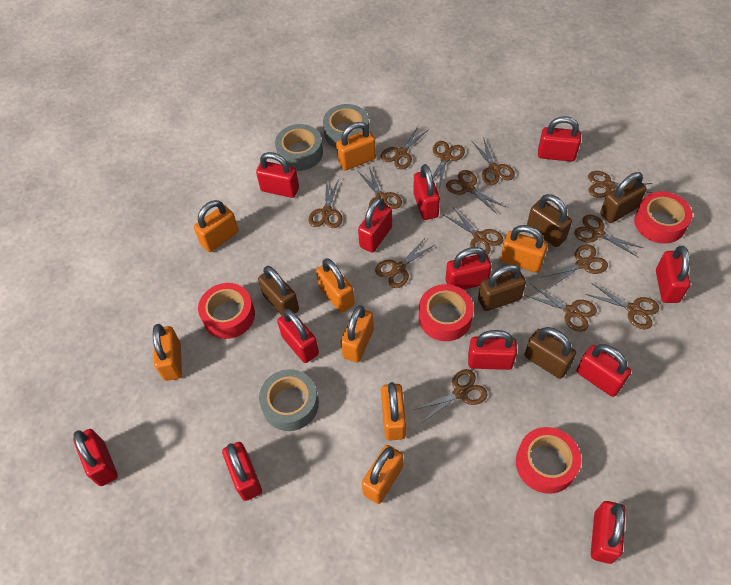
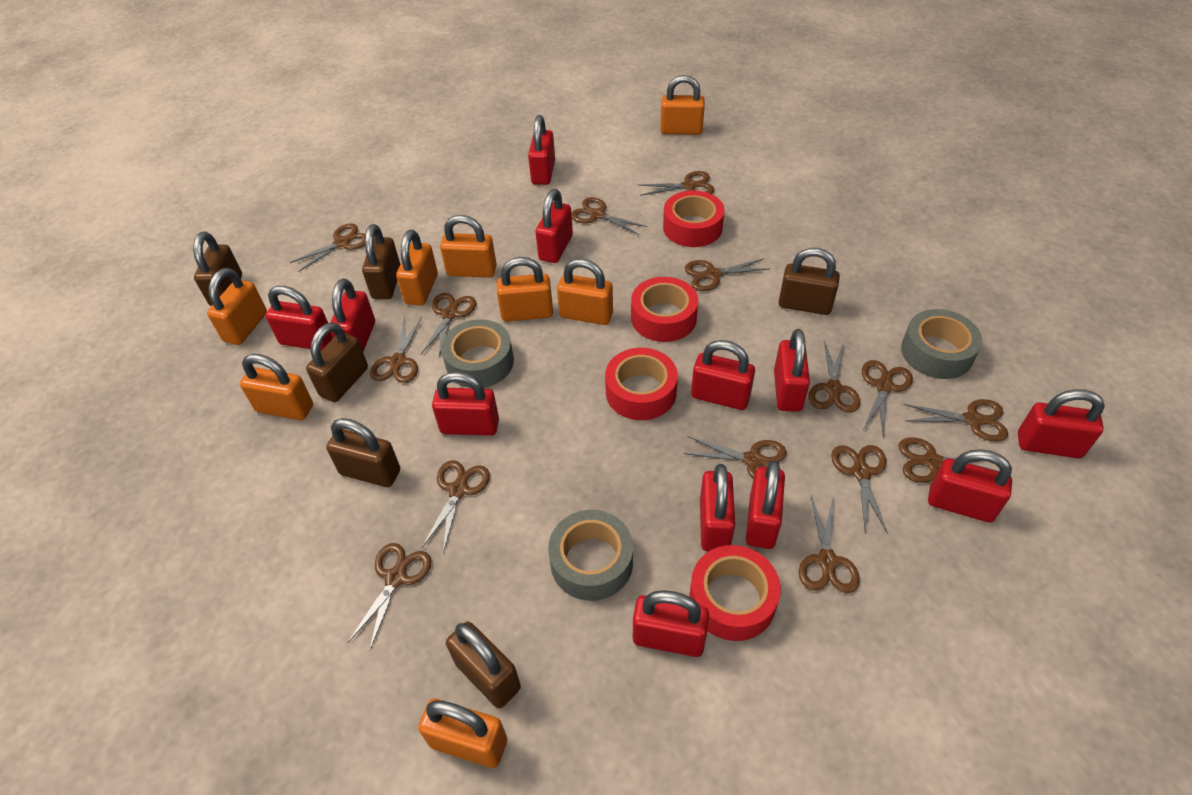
brown padlock: [258,266,299,316] [478,264,526,311] [525,327,576,379] [527,194,572,247] [600,172,646,223] = 5 -> [193,232,242,306] [306,322,368,402] [326,418,400,487] [362,224,400,299] [446,622,521,708] [779,248,840,315] = 6
brown scissors: [308,178,342,228] [358,167,402,209] [375,237,436,288] [381,125,429,169] [413,369,488,422] [432,141,465,189] [444,207,503,255] [446,170,505,215] [472,137,515,185] [525,284,597,332] [540,244,608,287] [574,215,643,257] [586,283,659,330] [588,171,653,198] = 14 -> [290,223,365,272] [348,543,432,651] [370,317,422,383] [421,293,476,356] [422,460,490,552] [571,197,647,235] [638,171,714,196] [683,436,787,479] [685,258,770,291] [799,496,860,593] [808,340,860,413] [831,445,888,534] [862,360,913,438] [899,437,999,483] [903,399,1008,442] = 15

